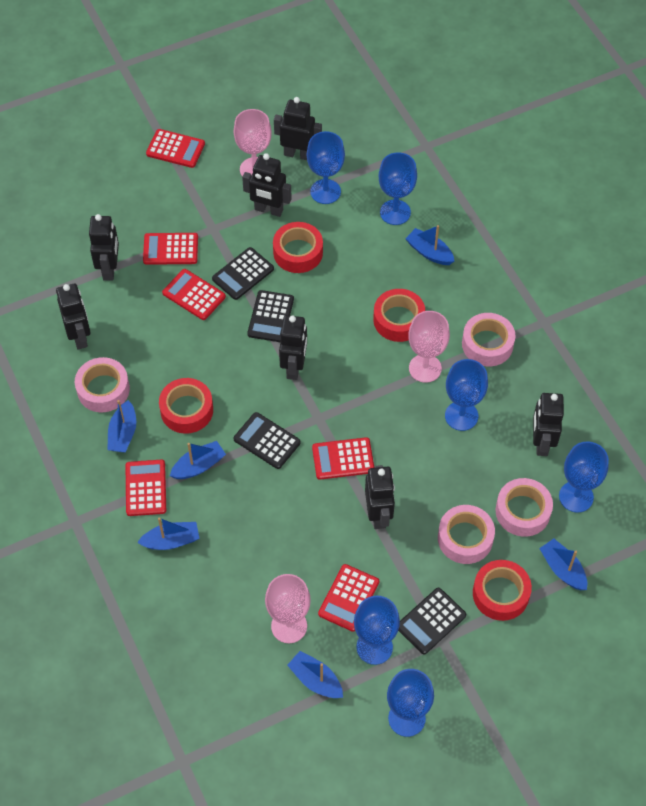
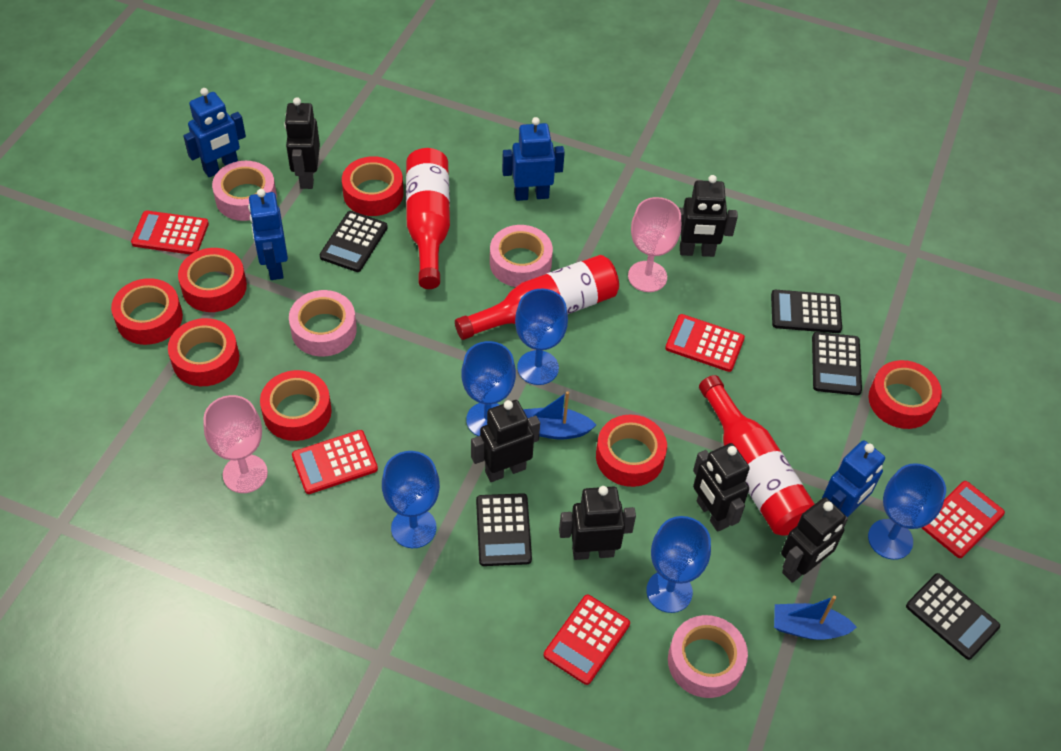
black calculator: [212,247,274,300] [233,412,301,469] [247,290,294,342] [398,588,466,654] = 4 -> [319,211,388,272] [476,493,532,566] [771,290,842,333] [812,332,862,396] [906,573,1000,660] = 5
black robot: [56,284,91,349] [89,214,119,280] [242,153,292,217] [274,97,322,160] [279,315,307,380] [365,465,395,529] [533,393,564,456] = 7 -> [284,97,320,189] [471,400,540,482] [559,486,636,560] [679,175,738,257] [693,443,750,532] [781,497,848,583] = 6
blue boat: [107,400,136,453] [137,517,200,550] [170,441,226,479] [287,651,343,698] [405,225,454,265] [539,539,587,590] = 6 -> [523,391,596,439] [774,596,857,640] = 2
blue goblet: [307,131,345,204] [354,596,400,665] [379,152,417,225] [387,669,434,737] [445,359,488,431] [559,441,609,513] = 6 -> [382,451,440,548] [461,341,516,436] [515,289,568,385] [646,516,711,613] [868,463,946,560] = 5
blue robot: none = 0 -> [183,88,246,177] [248,189,288,280] [502,117,565,201] [822,441,885,517] = 4
pink goblet: [234,109,272,176] [265,574,311,643] [408,311,450,383] = 3 -> [203,395,268,493] [628,197,681,292] = 2
red bottle: none = 0 -> [406,148,450,289] [455,255,619,340] [699,375,815,536] = 3
red calculator: [125,460,166,516] [143,233,198,265] [146,129,205,168] [162,269,226,320] [312,437,374,480] [318,564,379,632] = 6 -> [131,211,209,255] [292,430,378,494] [544,595,630,685] [665,314,745,372] [922,481,1005,558] = 5
red tape: [159,378,213,434] [273,222,323,273] [373,289,425,342] [473,560,532,621] = 4 -> [111,278,183,345] [168,318,239,386] [178,248,247,312] [260,370,332,441] [342,156,404,216] [596,414,667,487] [868,360,942,429] = 7

